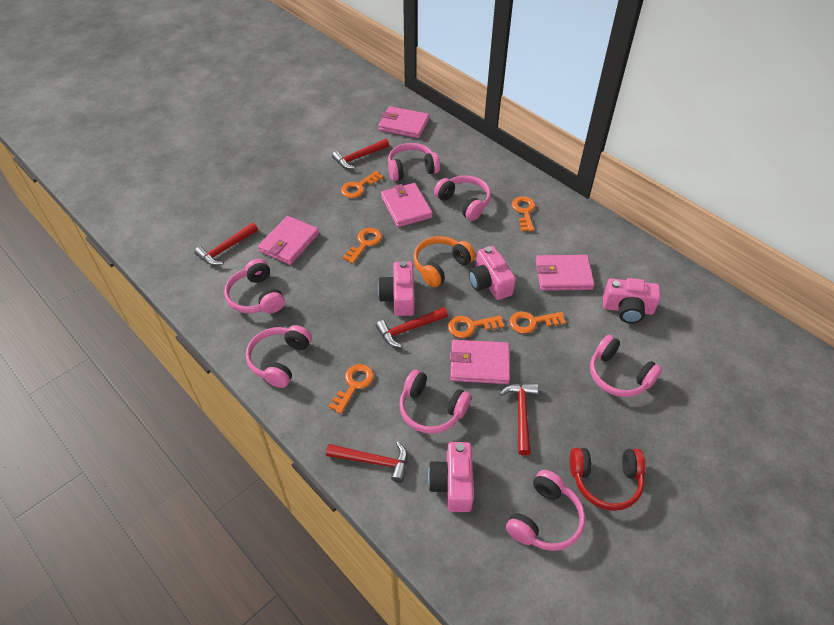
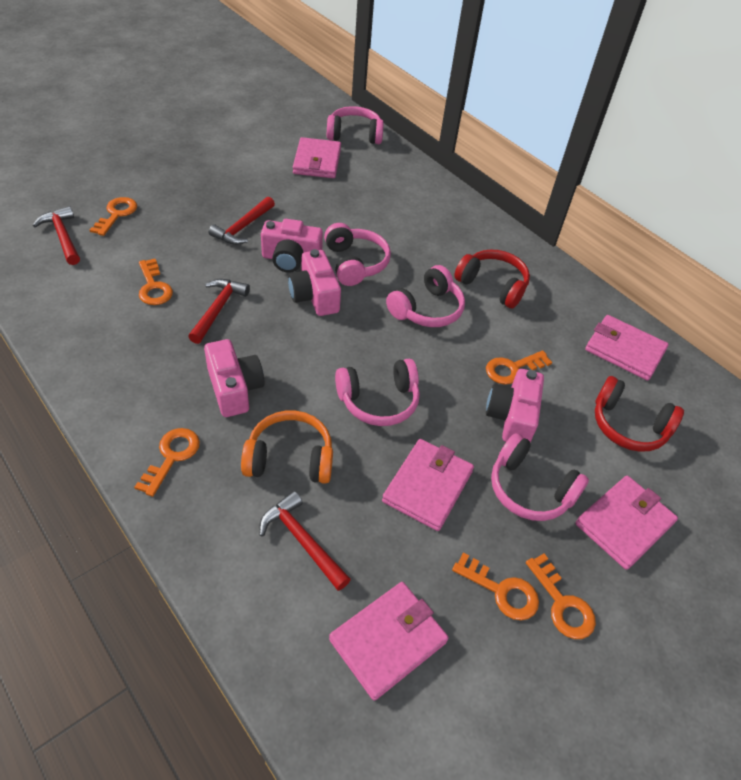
pink headphones: [224,259,285,313] [246,325,312,388] [388,143,440,181] [399,370,471,434] [434,175,491,221] [506,470,585,551] [590,335,662,397] = 7 -> [324,223,391,286] [327,106,384,144] [335,359,420,426] [386,265,465,327] [491,433,589,521] = 5
red hammer: [194,223,258,266] [326,442,408,483] [332,139,389,169] [376,307,448,348] [500,383,538,456] = 5 -> [33,206,80,265] [188,279,250,344] [209,197,275,245] [259,491,351,591] = 4
red headphones: [570,448,646,511] = 1 -> [454,250,530,308] [595,376,684,452] = 2

